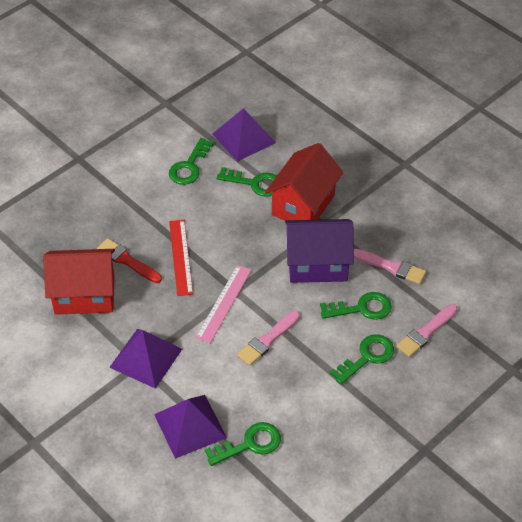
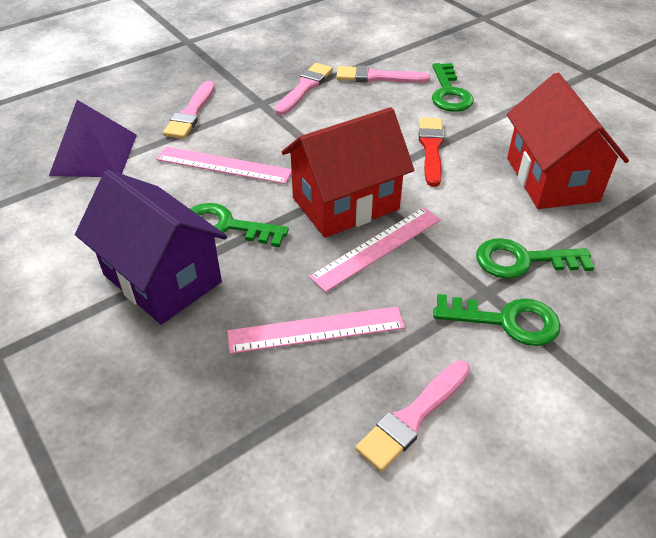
green key: [169,138,214,185] [205,422,281,466] [217,167,277,197] [320,292,392,320] [330,334,394,385] = 5 -> [190,203,289,247] [432,63,474,112] [433,294,560,346] [476,238,594,279] = 4
pink brush: [237,311,300,366] [354,249,426,284] [396,304,458,357] = 3 -> [163,81,215,139] [275,63,333,115] [336,65,430,83] [355,361,470,472] = 4
pink ruler: [195,265,251,343] = 1 -> [156,147,292,184] [227,306,405,354] [309,207,441,292] = 3
purple pyramid: [109,329,182,389] [154,395,227,459] [213,108,276,162] = 3 -> [49,100,137,177] = 1
red ruler: [169,220,193,296] = 1 -> none = 0

